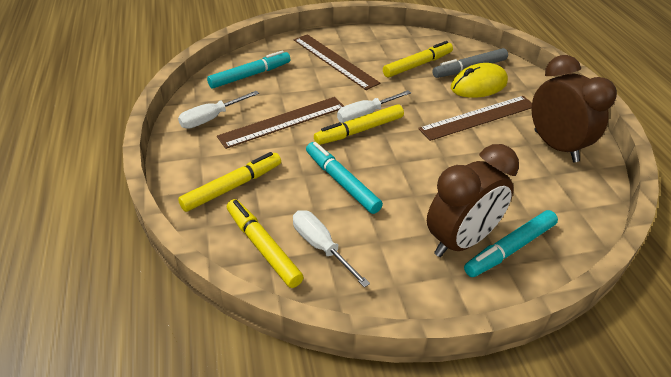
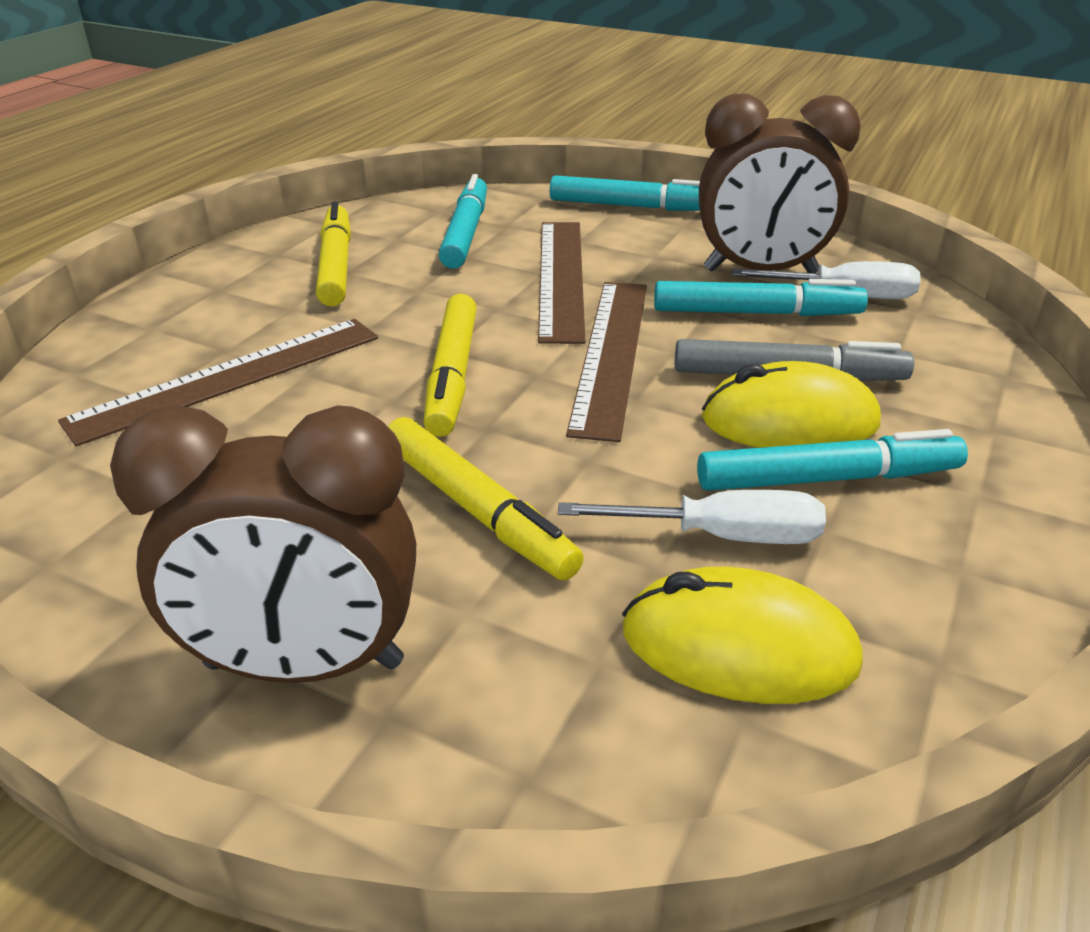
turquoise marker: [207,50,290,89] [306,142,383,214] [464,210,558,277] = 3 -> [439,174,487,269] [550,175,700,211] [654,279,868,316] [697,429,968,491] = 4
white screwdriver: [178,91,259,129] [293,210,370,288] [337,90,411,123] = 3 -> [558,490,826,544] [732,261,920,299] = 2
yellow marker: [178,152,281,212] [227,199,304,288] [314,105,404,145] [383,41,453,77] = 4 -> [316,202,351,306] [388,417,584,580] [424,294,477,437] = 3
yellow mouse: [451,63,508,98] = 1 -> [622,567,863,704] [702,361,881,448] = 2

